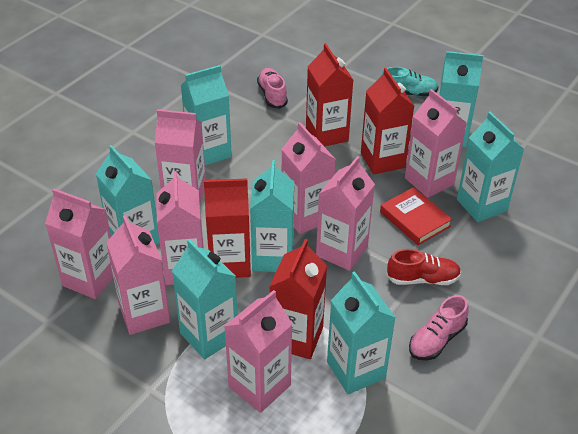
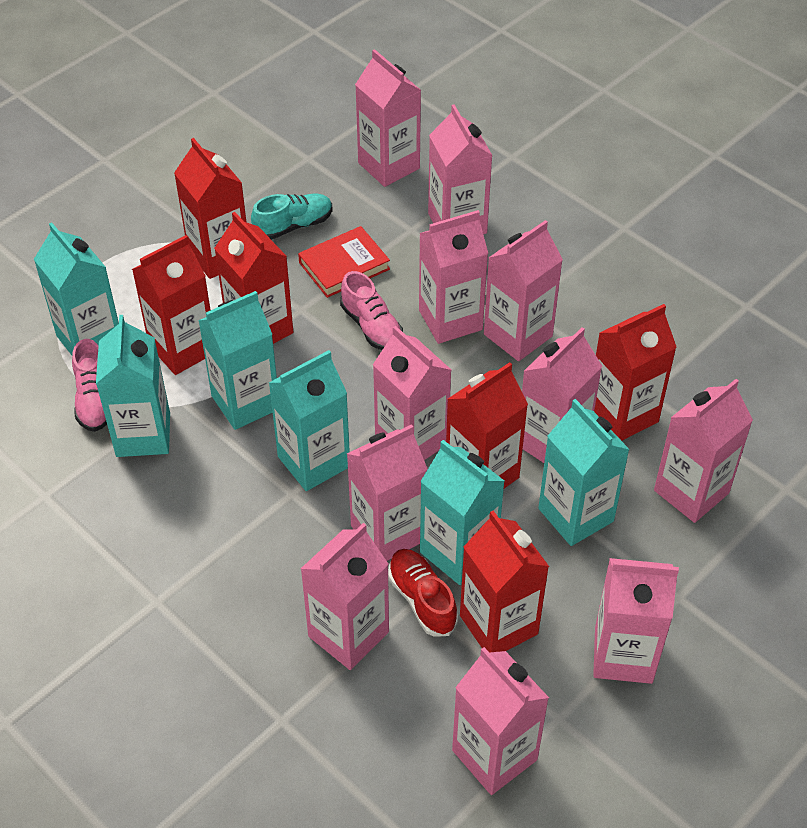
pink carton: [45,188,113,299] [106,215,170,335] [154,109,206,203] [156,171,204,285] [224,290,292,413] [282,122,336,234] [316,156,375,271] [405,89,467,198] = 8 -> [301,523,389,670] [347,424,428,561] [355,49,421,187] [373,326,451,460] [419,210,488,344] [428,104,493,234] [452,647,549,795] [484,220,563,361] [522,327,602,463] [593,558,679,684] [654,379,753,523] = 11
red carton: [204,178,251,278] [269,239,327,359] [306,43,353,146] [361,68,414,174] = 4 -> [132,235,210,375] [174,138,246,279] [214,212,293,344] [446,362,528,488] [460,511,549,653] [594,304,677,441] = 6
turquoise carton: [96,145,160,245] [172,239,237,359] [181,65,232,166] [250,160,294,272] [327,271,396,394] [439,51,483,147] [457,112,524,222] = 7 -> [34,222,119,355] [96,315,170,457] [198,291,277,430] [269,350,350,491] [420,440,505,585] [538,399,630,546] = 6

